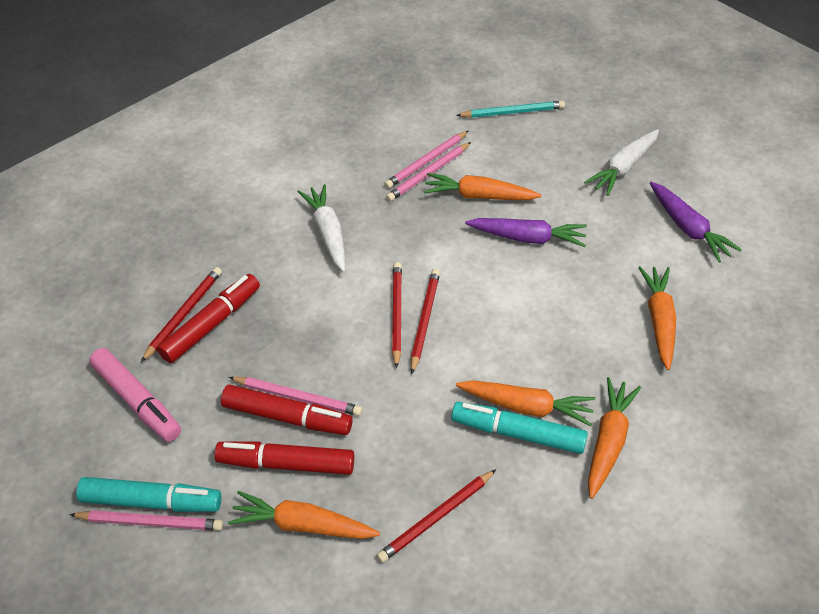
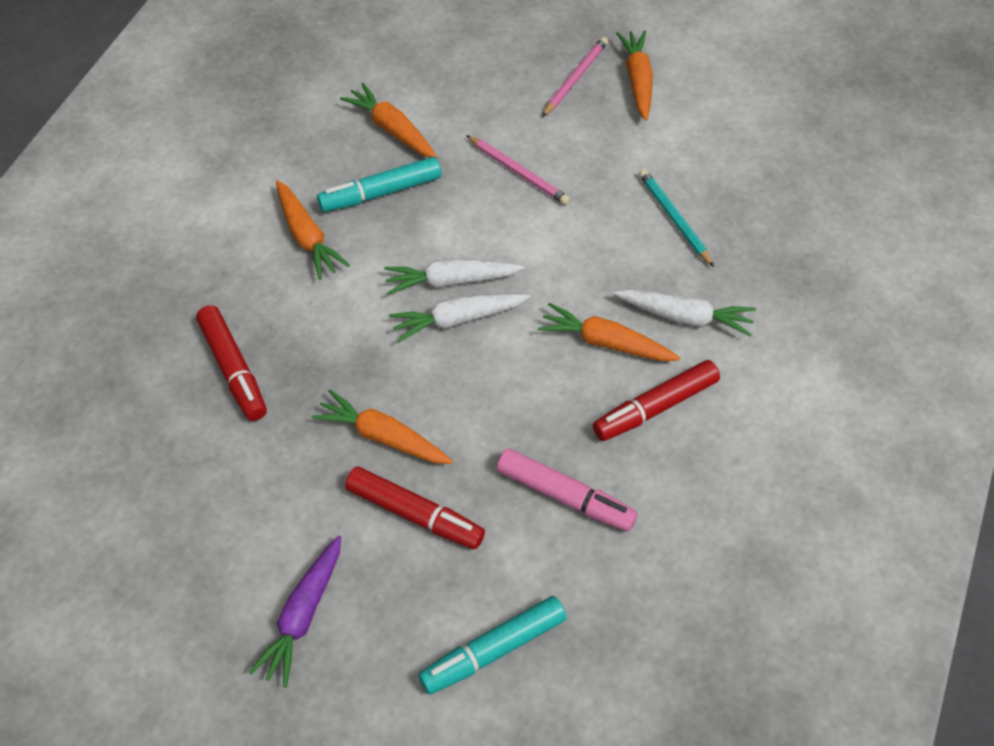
pink pencil: [69,510,223,531] [229,377,362,416] [384,131,468,189] [386,142,471,201] = 4 -> [466,135,570,205] [542,37,608,117] = 2
purple carrot: [465,218,587,247] [650,182,742,263] = 2 -> [248,535,341,687] = 1
red pencil: [141,267,222,362] [376,469,496,563] [392,262,402,369] [411,269,440,374] = 4 -> none = 0
white carrot: [298,184,346,272] [584,129,659,196] = 2 -> [384,258,524,295] [389,293,530,343] [613,289,756,337] = 3

